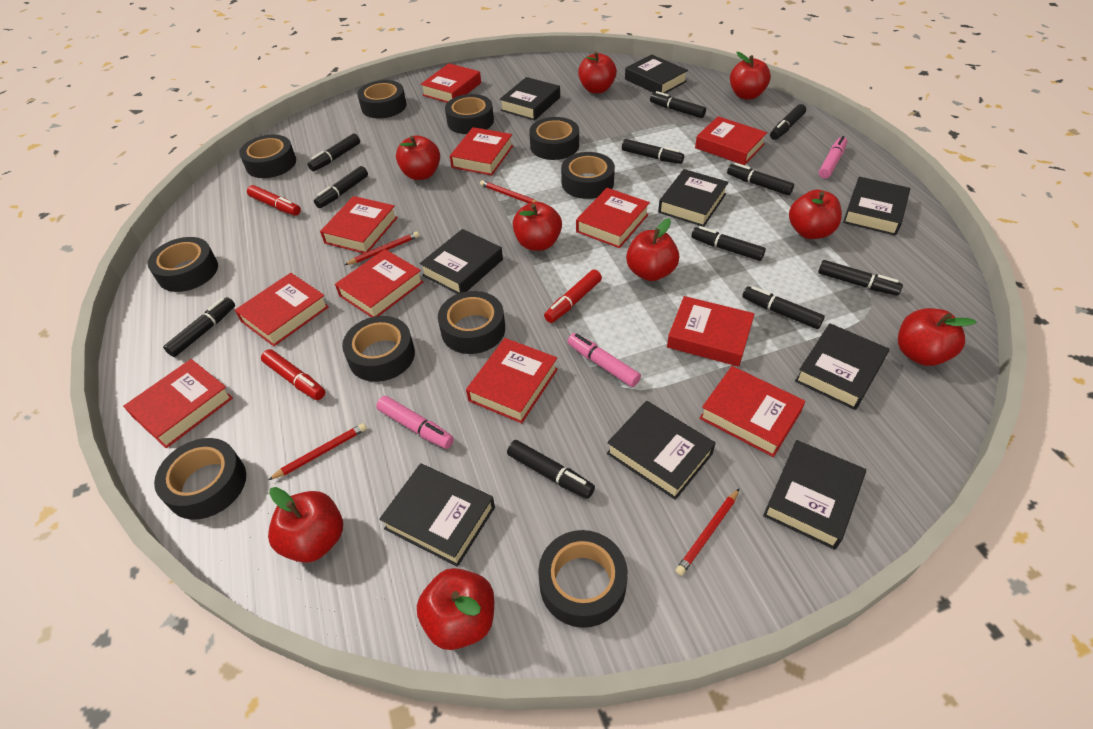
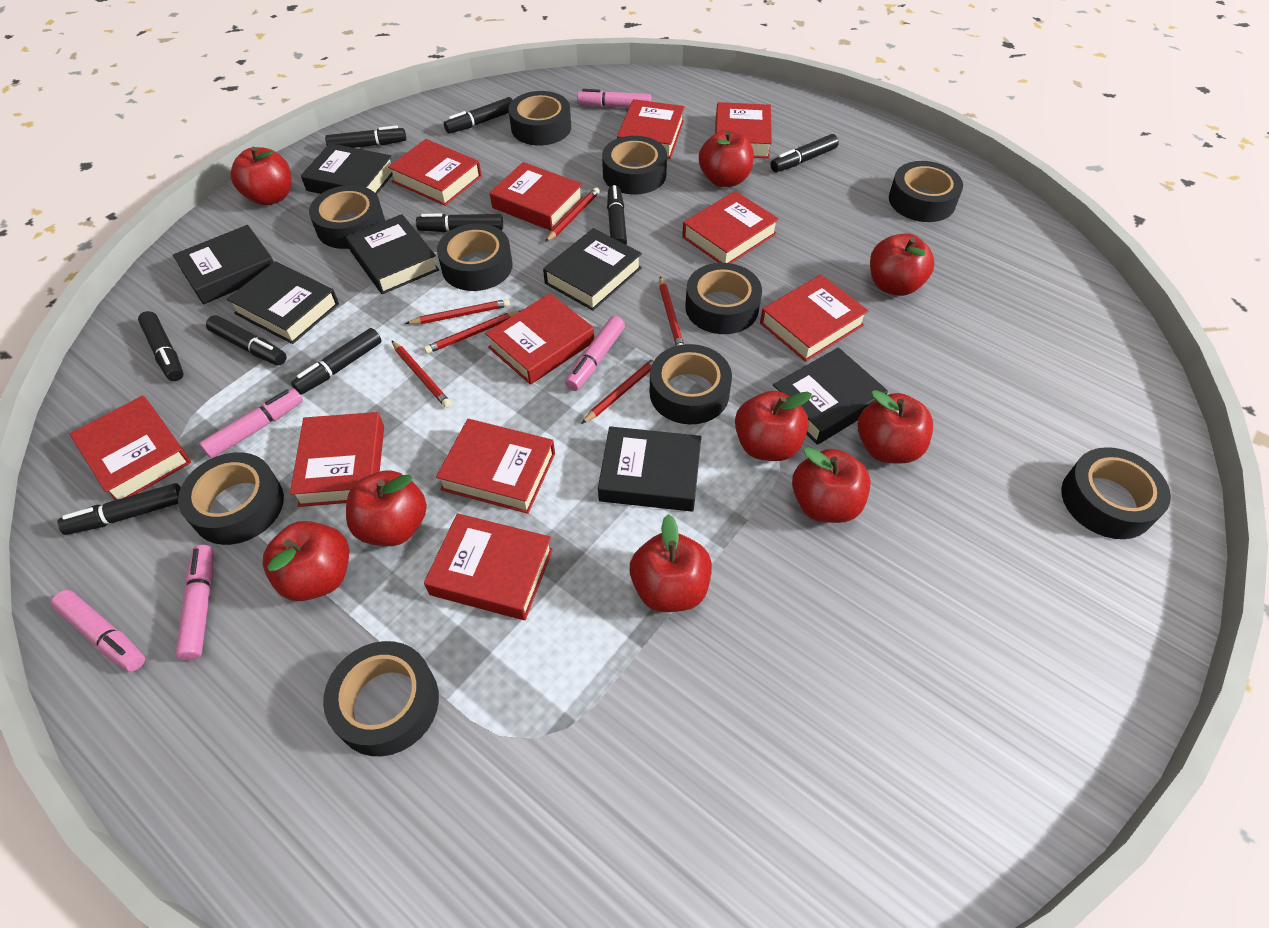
black book: [379,463,495,567] [420,229,503,294] [500,77,560,121] [607,401,716,500] [625,54,688,93] [658,169,729,227] [763,440,866,550] [795,323,889,410] [843,177,910,236] = 9 -> [173,225,274,305] [227,261,339,344] [301,143,393,195] [346,214,439,294] [543,228,642,311] [598,426,701,512] [773,347,888,445] = 7
black marker: [163,297,235,357] [308,133,360,171] [314,166,368,208] [507,440,595,499] [622,139,684,164] [650,91,706,118] [691,226,766,261] [727,163,794,195] [742,286,825,329] [770,104,806,140] [818,260,903,296] = 11 -> [57,483,181,535] [138,311,184,381] [206,315,287,366] [291,328,382,395] [325,125,406,148] [416,214,503,232] [444,97,513,134] [607,185,627,245] [770,134,839,172] = 9
pink marker: [376,396,454,449] [568,333,641,387] [819,136,847,179] = 3 -> [51,590,145,672] [175,545,213,661] [199,388,303,458] [565,316,625,391] [577,89,651,108] = 5
red marker: [247,185,301,216] [261,349,325,400] [544,270,602,323] = 3 -> none = 0
red pencil: [268,423,367,480] [345,231,419,265] [480,180,538,204] [675,489,739,576] = 4 -> [391,340,451,408] [405,299,510,324] [424,311,520,354] [545,187,600,242] [581,357,656,424] [659,277,684,346] = 6

